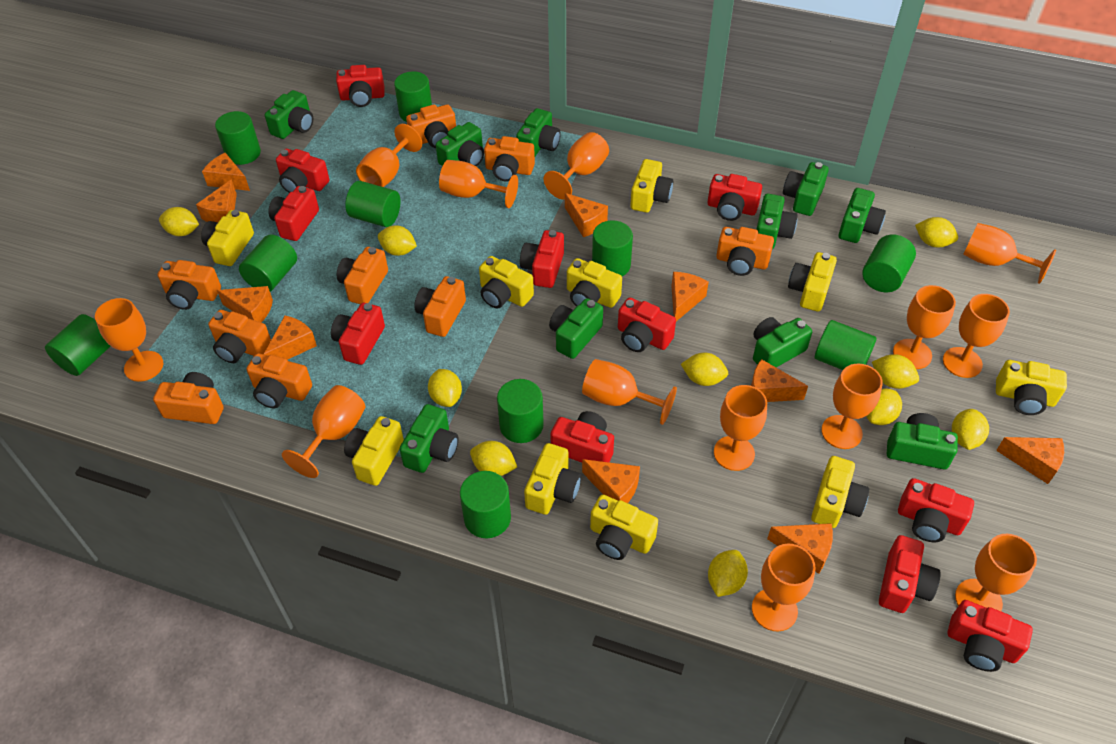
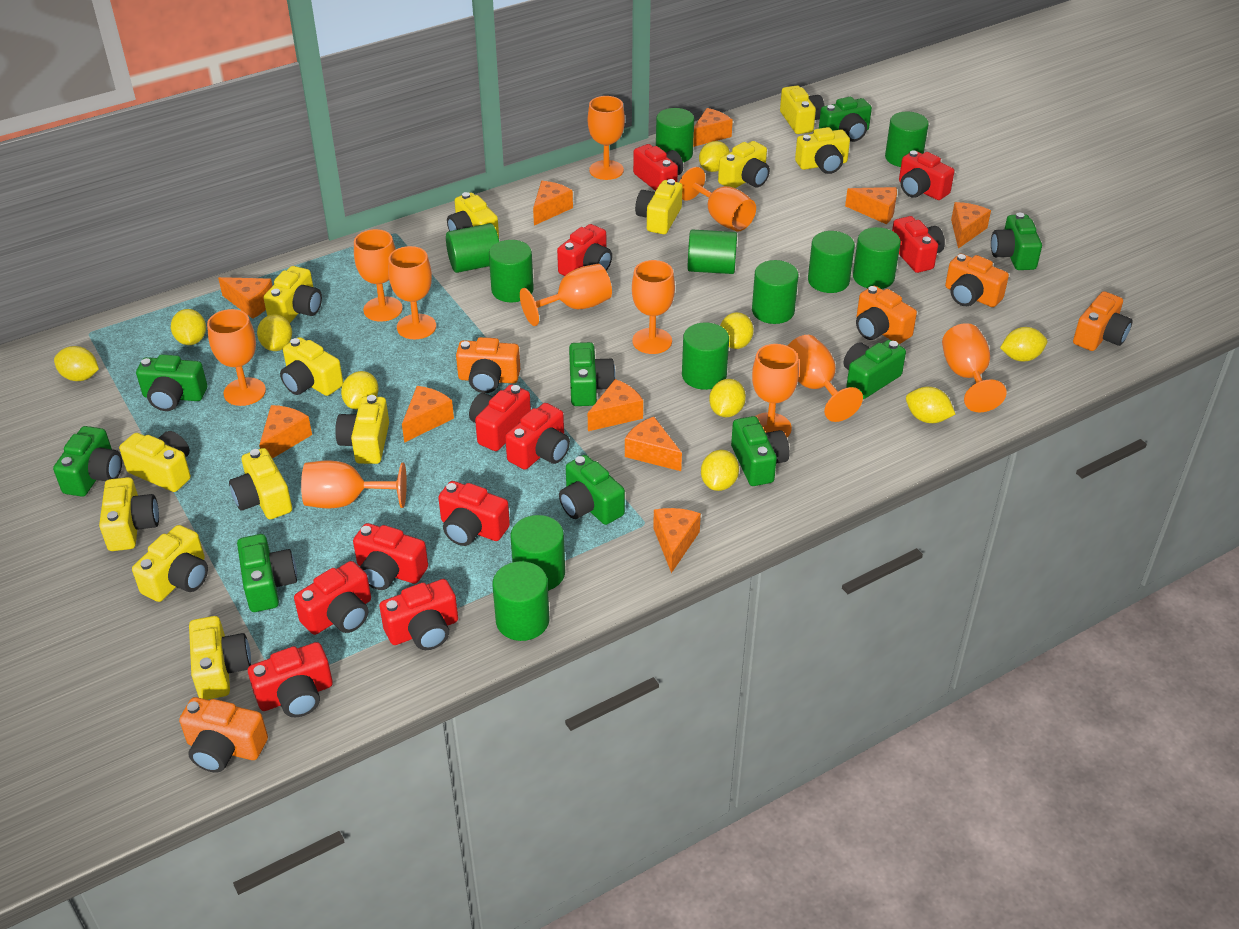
green camera: [265,90,313,139] [399,404,459,473] [436,122,484,166] [516,108,561,156] [549,298,603,359] [753,317,812,367] [756,194,798,249] [783,162,829,216] [838,188,886,243] [887,413,958,469] = 10 -> [53,426,122,497] [136,354,207,411] [237,534,297,612] [559,455,625,525] [569,342,616,406] [731,416,790,486] [819,97,872,142] [844,340,906,399] [991,213,1042,270] = 9
green cylinder: [45,314,111,376] [215,111,261,165] [239,235,297,292] [345,181,400,227] [394,71,432,122] [460,471,511,538] [497,379,544,443] [592,220,633,276] [815,320,877,370] [862,234,916,293] = 10 -> [446,223,499,273] [489,240,534,302] [493,561,550,641] [510,515,565,591] [656,108,694,162] [682,322,729,390] [688,229,737,274] [752,260,799,324] [808,231,855,293] [853,227,901,289] [885,112,929,167] = 11
orange camera: [153,372,224,424] [157,260,221,310] [208,310,271,363] [246,353,312,408] [337,247,388,304] [406,104,456,148] [414,276,466,337] [484,136,535,181] [716,227,774,276] = 9 -> [179,697,268,773] [456,337,520,393] [856,286,917,344] [945,253,1009,307] [1073,291,1132,351] = 5
orange goblet: [95,298,163,382] [282,385,365,478] [356,124,422,187] [439,160,518,208] [544,132,609,200] [582,359,677,425] [714,385,767,471] [752,544,815,632] [821,363,883,449] [893,285,956,369] [943,294,1010,378] [955,534,1037,611] [963,223,1056,284] = 13 -> [207,309,266,406] [301,460,407,508] [354,229,403,322] [388,246,436,339] [520,264,612,326] [588,96,625,180] [632,260,675,354] [679,167,756,232] [752,344,799,437] [788,335,863,422] [942,323,1007,412] = 11
yellow camera: [201,210,254,266] [344,416,404,486] [479,256,534,308] [524,443,581,515] [567,258,622,308] [590,495,658,560] [630,159,673,213] [788,252,837,312] [811,456,869,528] [996,360,1067,415] = 10 -> [99,477,159,551] [119,431,191,492] [132,525,208,602] [189,616,251,700] [229,448,292,519] [264,266,322,324] [280,337,343,396] [335,395,389,464] [447,192,499,238] [635,179,683,234] [718,141,770,188] [780,85,824,134] [795,127,850,174] = 13

